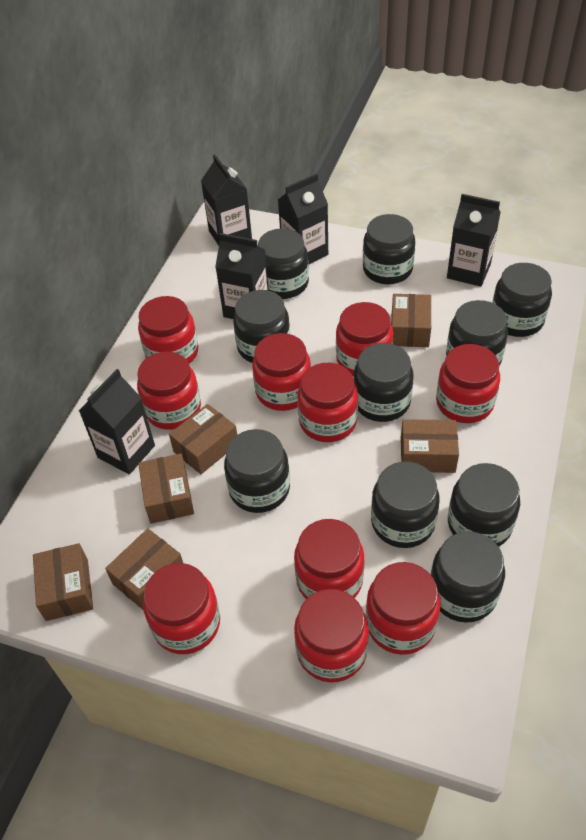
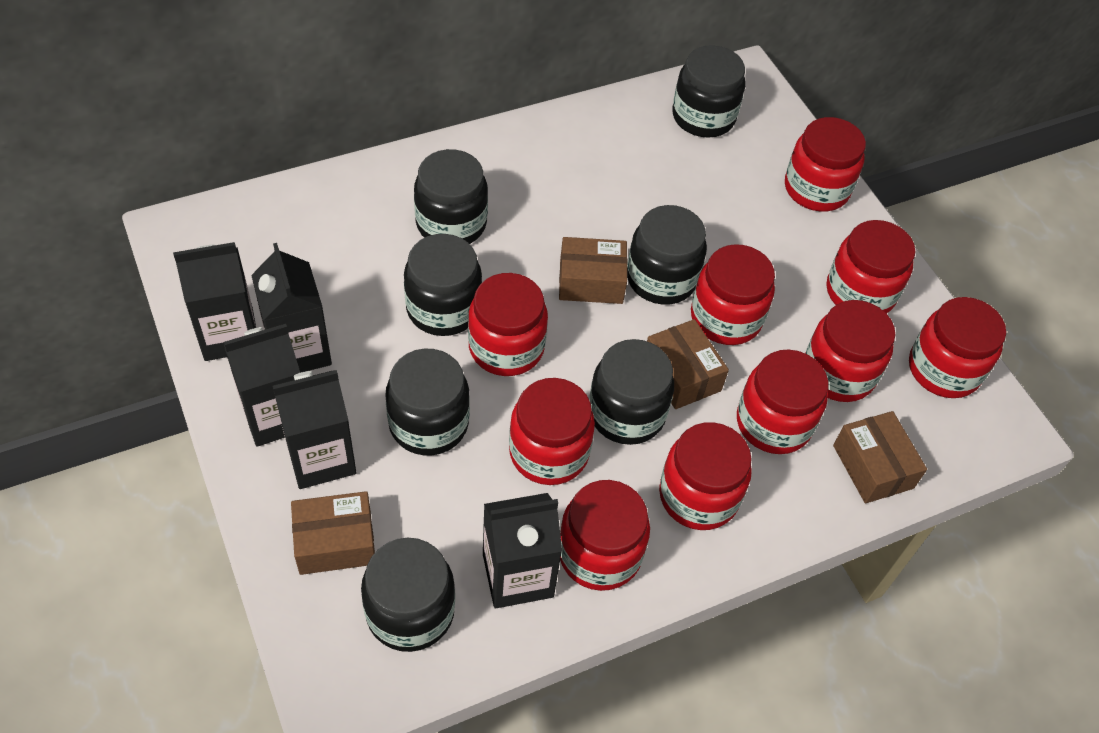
black jar: [224,429,290,513] [233,290,290,363] [258,228,309,299] [354,343,413,422] [363,214,415,284] [371,462,440,548] [430,531,505,623] [446,300,508,366] [448,463,520,547] [492,263,552,337] = 10 -> [361,538,455,652] [386,349,470,455] [404,234,482,336] [414,149,488,244] [589,339,674,445] [627,205,707,304] [672,45,745,138] = 7
brown box: [33,543,93,621] [105,528,183,610] [138,453,194,524] [169,404,237,474] [391,294,431,347] [401,419,459,473] = 6 -> [291,491,375,575] [559,237,628,304] [647,319,729,409] [833,411,927,504] = 4

